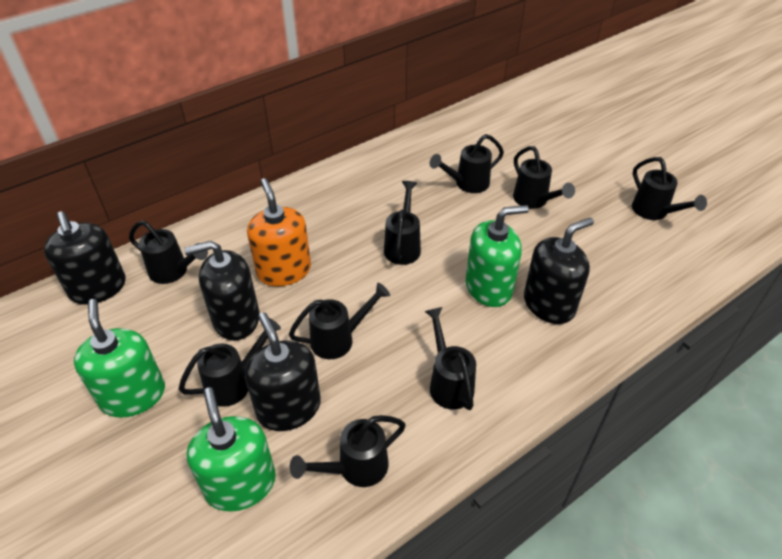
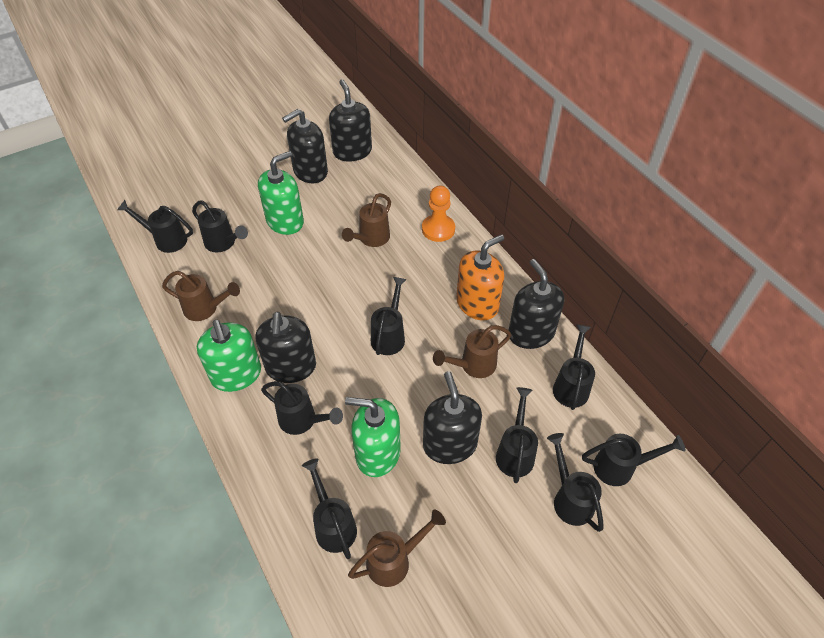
black soap dispenser: [44,211,126,305] [184,241,260,340] [245,312,321,431] [524,217,594,324] = 4 -> [255,312,316,383] [282,109,328,183] [329,79,372,162] [423,371,482,464] [509,259,564,349] = 5
brown watering can: none = 0 -> [162,271,240,321] [342,193,391,247] [348,509,446,587] [433,325,511,378] = 4
orange pawn: none = 0 -> [422,185,455,242] = 1

